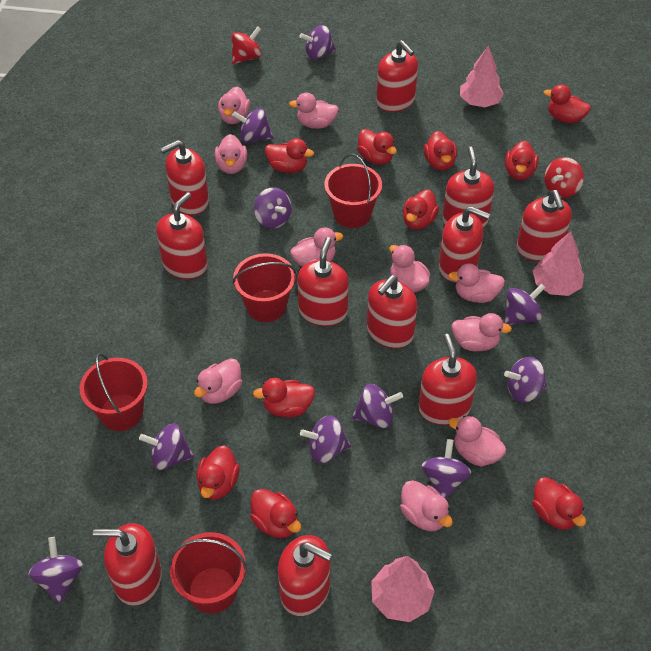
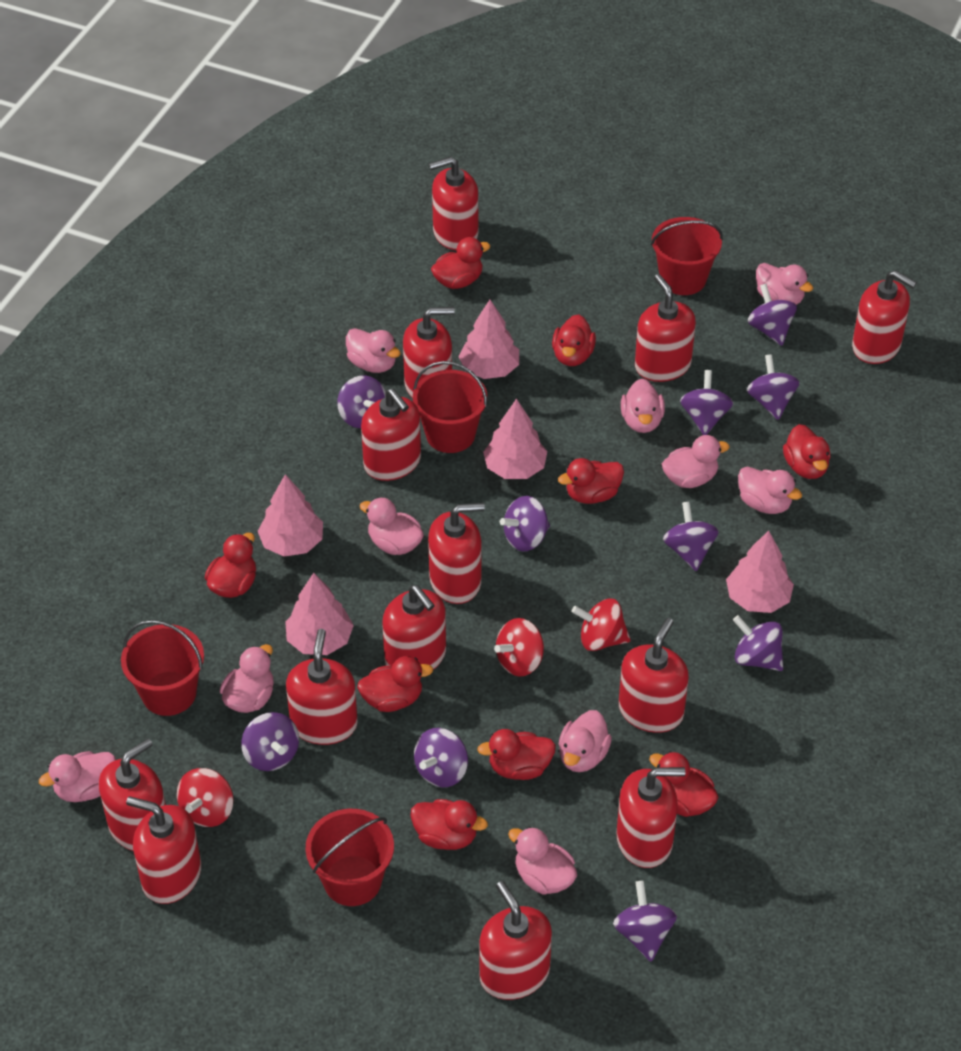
pink tree: [371,556,435,622] [460,45,504,107] [533,231,584,296] = 3 -> [258,474,323,556] [285,573,354,655] [458,300,519,379] [483,399,547,479] [726,531,794,613] = 5
red duck: [196,445,240,500] [250,489,301,538] [253,378,315,418] [265,138,314,173] [357,129,397,165] [403,190,439,230] [424,131,457,171] [505,141,538,180] [532,477,586,530] [544,84,591,123] = 10 -> [205,533,256,598] [357,656,433,712] [411,799,488,850] [431,237,490,289] [477,729,556,780] [552,314,596,366] [558,458,624,504] [649,751,719,817] [783,424,831,479] = 9
red soap dispenser: [93,523,162,606] [156,192,208,279] [160,140,209,215] [278,535,332,616] [297,237,349,326] [367,275,417,348] [376,40,418,112] [418,334,477,425] [439,206,490,283] [442,147,494,228] [517,190,572,261] = 11 -> [99,738,166,851] [126,796,201,904] [286,629,358,745] [361,388,421,481] [382,585,446,670] [403,307,455,398] [428,503,485,604] [429,157,478,250] [479,881,552,1000] [616,767,685,868] [619,618,689,733] [635,274,696,382] [852,270,917,364] = 13
red spinning top: [231,26,261,64] [544,157,584,198] = 2 -> [177,768,234,827] [494,618,544,677] [571,599,631,651] = 3

